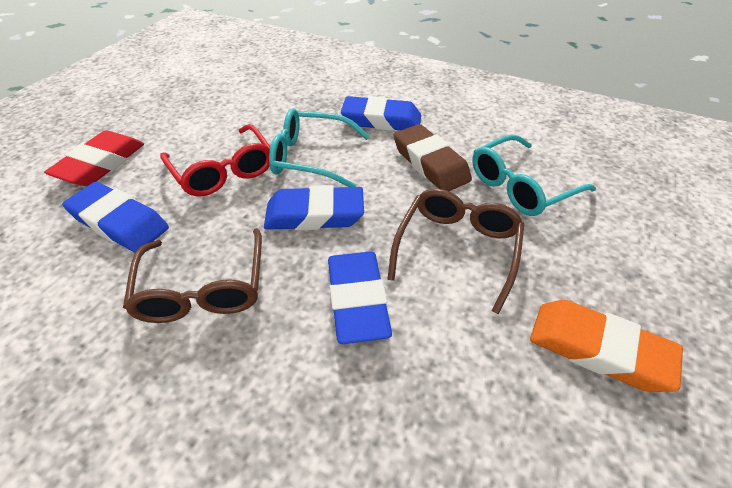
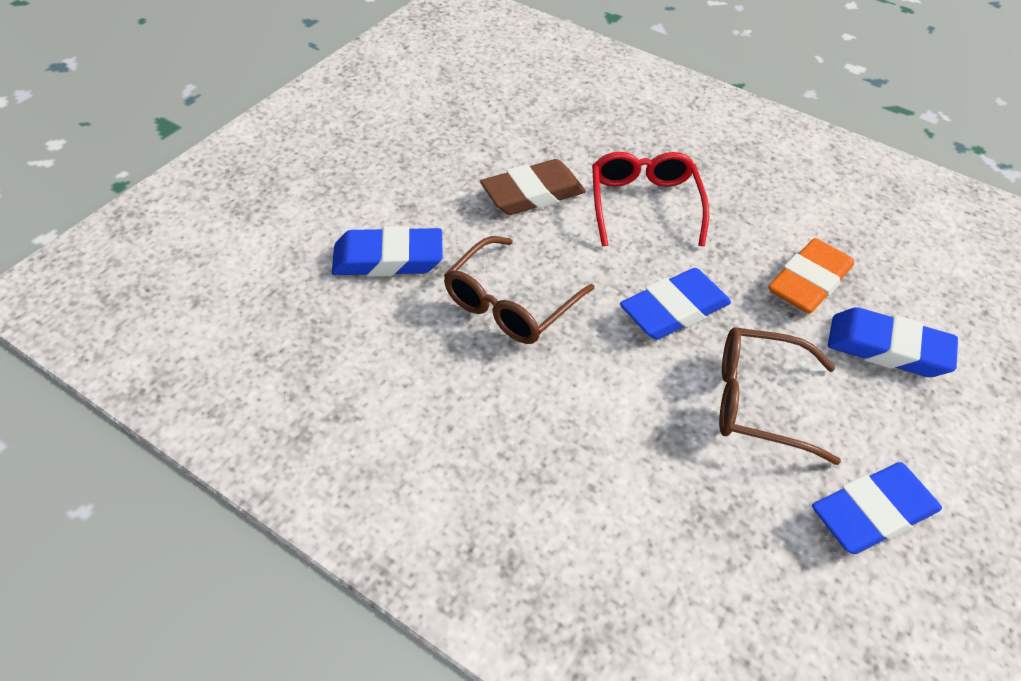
red eraser: [44,131,144,186] = 1 -> none = 0
turquoise glasses: [269,108,370,187] [472,134,596,216] = 2 -> none = 0

